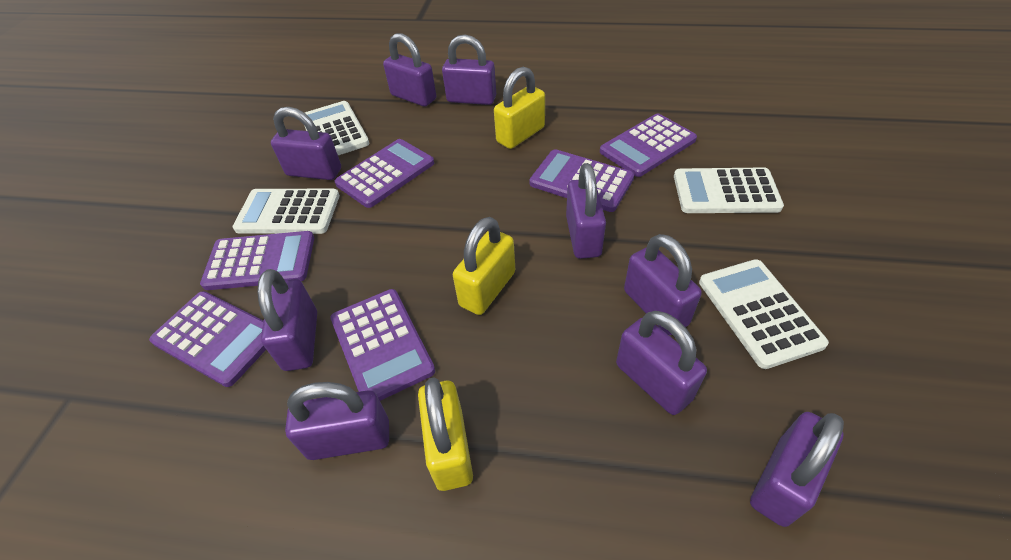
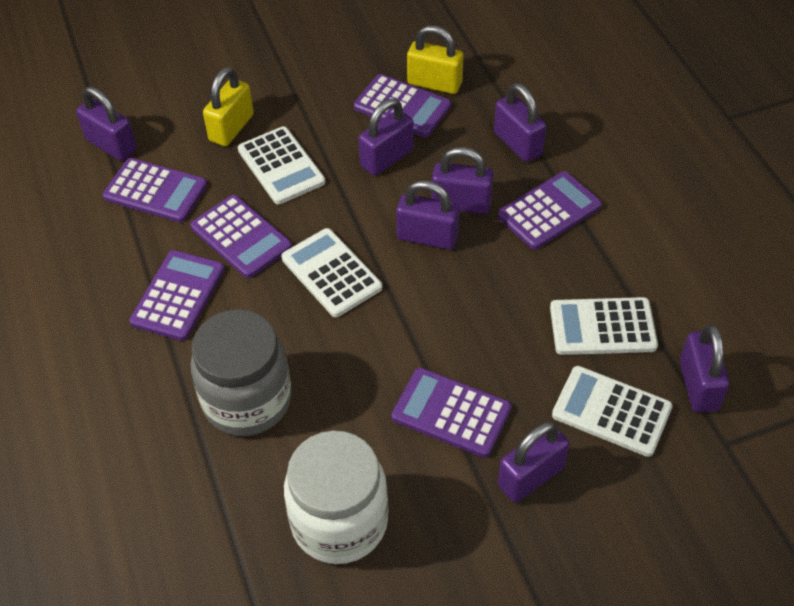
grey jar: none = 0 -> [190,309,292,436] = 1
purple padlock: [257,269,317,371] [271,107,341,180] [285,382,389,460] [383,33,437,107] [442,34,496,105] [566,163,606,259] [616,311,707,415] [624,234,702,335] [750,412,844,527] = 9 -> [76,87,137,161] [358,99,414,176] [396,180,460,250] [431,147,493,214] [494,83,546,162] [498,421,570,503] [680,324,729,413] = 7
white jar: none = 0 -> [284,431,388,564] = 1
yellow padlock: [418,377,473,491] [453,217,515,315] [494,67,545,149] = 3 -> [203,67,254,146] [407,25,464,94] = 2

